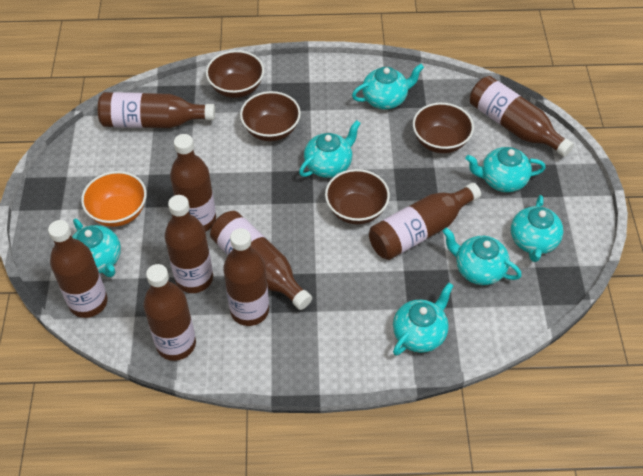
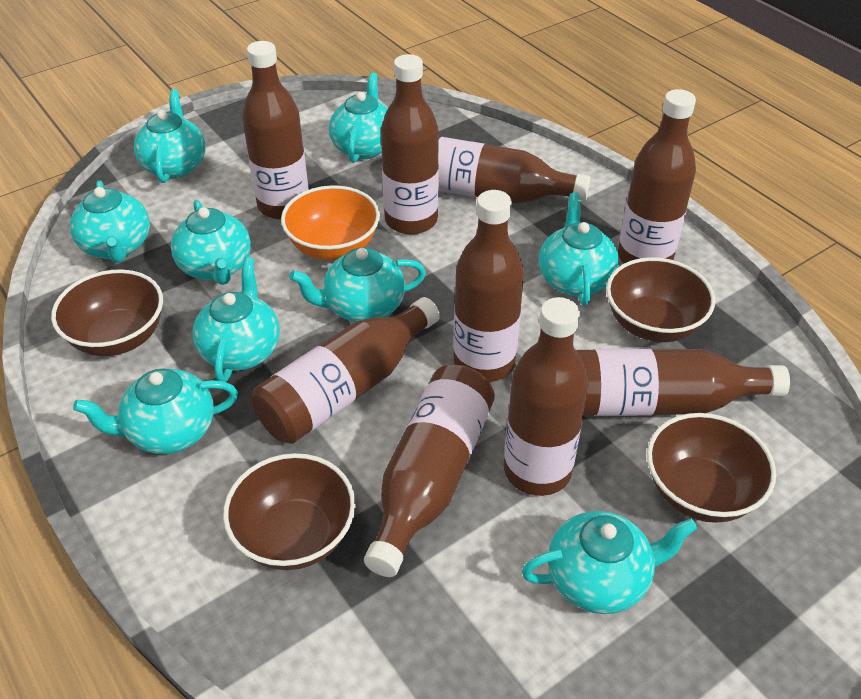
turquoise teapot: [72,219,121,277] [299,120,361,178] [352,64,424,109] [393,283,454,356] [443,228,522,285] [466,147,546,192] [511,195,563,262] = 7 -> [70,180,150,263] [73,368,238,454] [134,89,206,183] [171,200,251,285] [192,257,280,382] [289,247,426,322] [329,73,388,163] [522,511,697,614] [539,193,619,305] = 9

